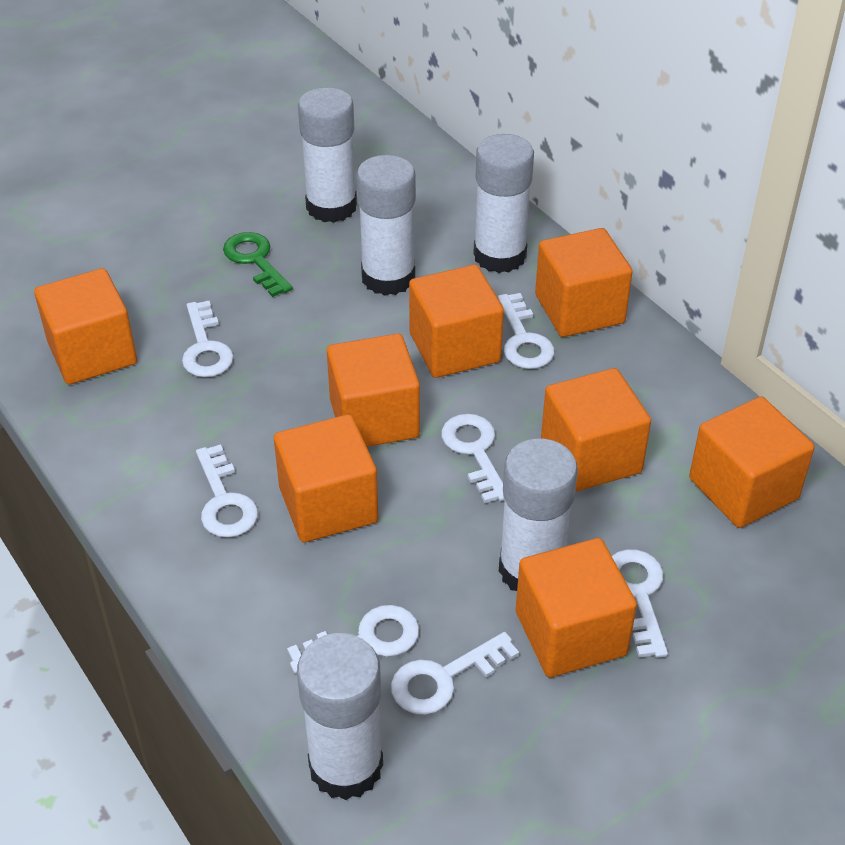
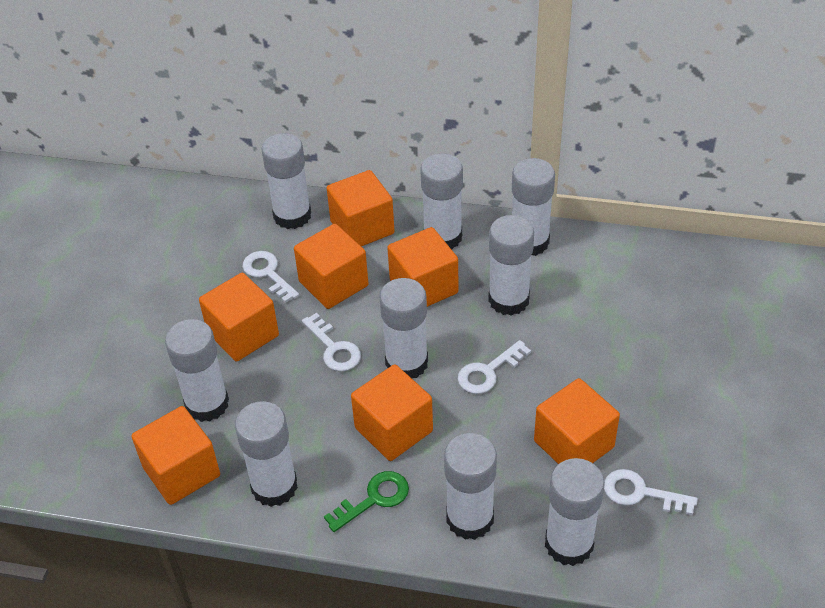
orange cube: [34,268,137,384] [274,414,378,542] [327,333,420,447] [409,265,504,378] [516,538,637,677] [535,228,633,337] [541,368,651,492] [689,397,815,528] = 8 -> [131,406,220,505] [199,273,279,362] [294,224,368,309] [327,170,394,246] [351,364,433,461] [387,227,458,307] [534,378,620,464] = 7
white glue stick: [297,633,383,800] [298,87,357,223] [356,155,416,295] [473,134,534,273] [499,438,578,591] = 5 -> [165,319,229,422] [235,401,298,507] [261,133,311,229] [379,278,428,378] [420,153,463,250] [444,433,497,540] [488,215,534,316] [512,158,555,256] [545,458,605,566] = 9
white key: [182,301,234,377] [196,444,258,538] [287,605,419,674] [391,632,519,715] [441,414,505,503] [498,293,554,369] [612,549,668,658] = 7 -> [242,251,299,303] [302,313,361,371] [458,340,531,394] [604,469,698,515] = 4

